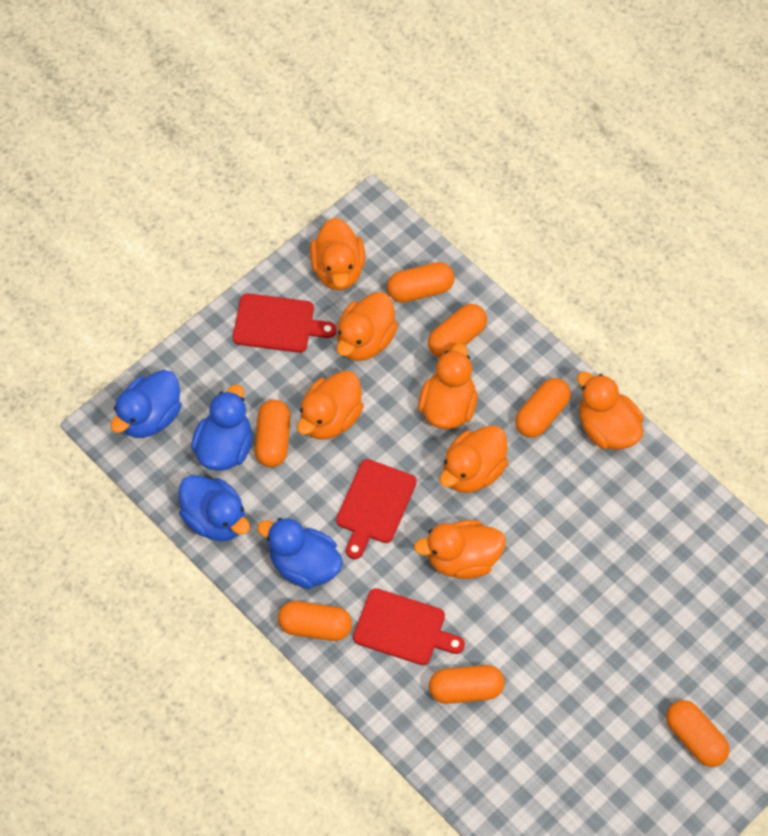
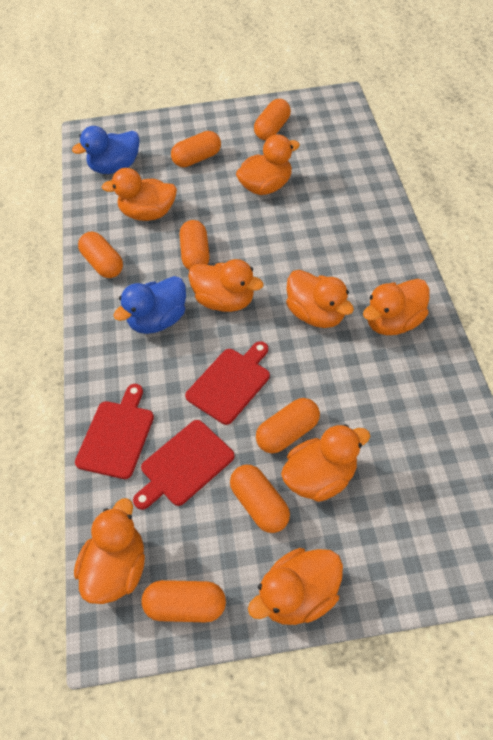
blue duck: [111,370,182,438] [179,475,250,541] [191,385,252,471] [257,518,343,589] = 4 -> [72,126,140,174] [113,276,186,334] = 2
orange duck: [297,371,364,440] [310,218,365,290] [336,292,398,361] [414,520,506,579] [418,344,477,429] [440,425,508,493] [577,372,644,450] = 7 -> [74,498,145,604] [102,168,177,221] [188,259,264,312] [236,134,300,195] [248,548,343,625] [281,424,370,502] [286,270,354,328] [363,279,429,335] = 8

